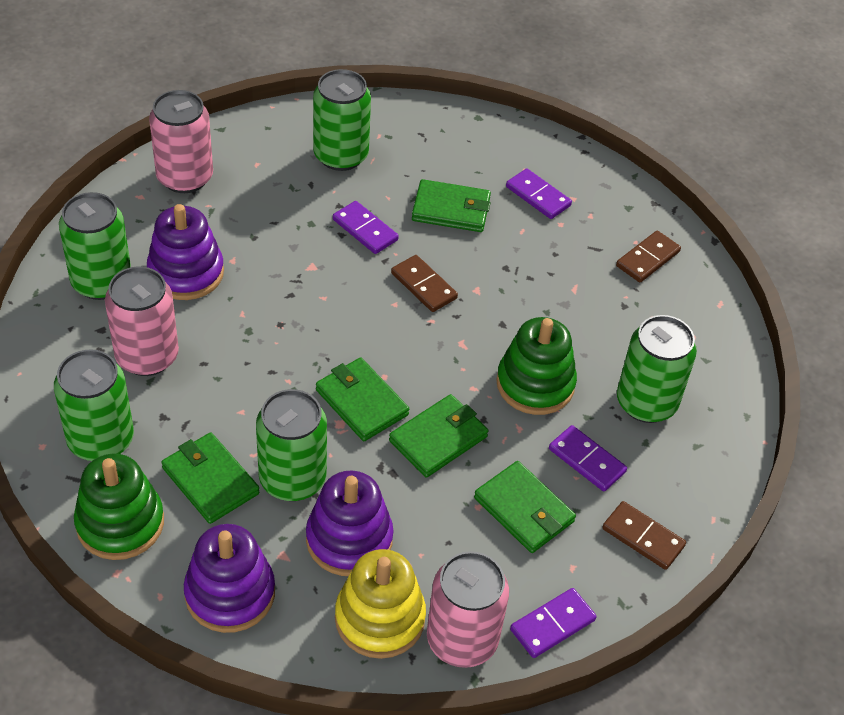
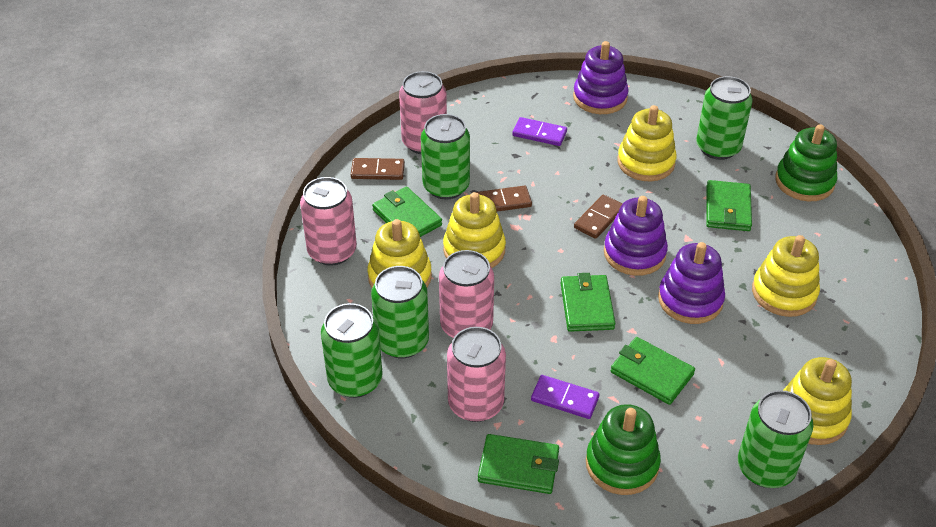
pink can: [105,266,179,376] [149,90,213,193] [427,551,509,668] = 3 -> [300,177,357,266] [399,71,447,154] [439,250,494,338] [447,327,506,422] = 4
purple domino: [333,201,399,254] [506,168,572,219] [510,588,597,658] [549,425,627,491] = 4 -> [513,117,567,146] [531,375,599,419] = 2
yellow stacking toy: [335,549,426,659] = 1 -> [368,219,432,288] [443,192,506,268] [617,105,677,181] [752,235,820,317] [784,357,852,445] = 5

